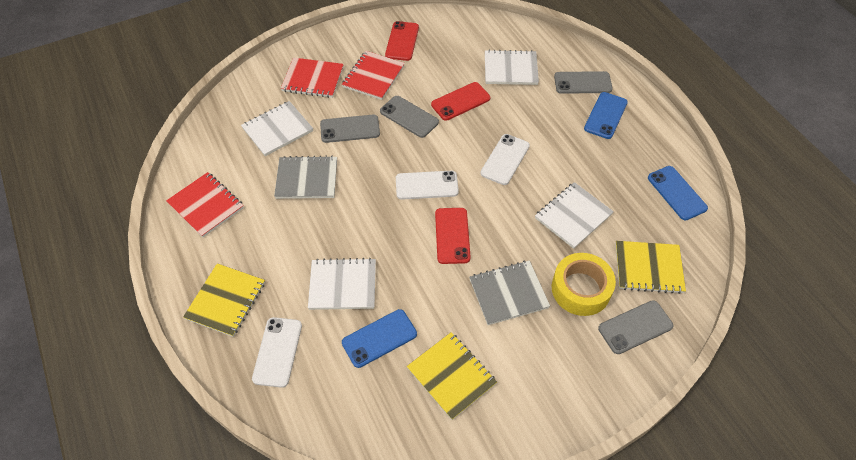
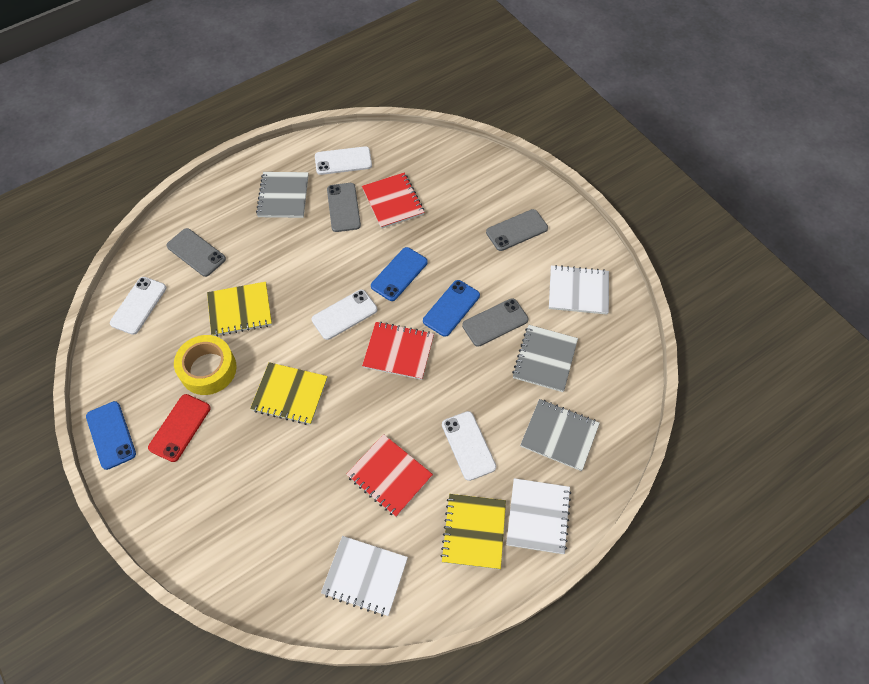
grey notebook: [274,156,337,199] [469,260,550,325] = 2 -> [256,172,309,218] [512,325,578,392] [520,399,600,471] = 3
red phone: [385,21,419,61] [431,82,490,121] [435,208,471,264] = 3 -> [148,394,210,462] = 1
white notebook: [241,101,313,156] [308,258,376,310] [485,49,539,85] [535,182,614,249] = 4 -> [321,536,408,616] [506,478,571,554] [549,265,609,315] = 3
white phone: [252,317,302,388] [396,171,459,200] [480,134,530,185] = 3 -> [110,277,166,335] [312,289,377,340] [315,146,372,175] [442,411,496,481] = 4

